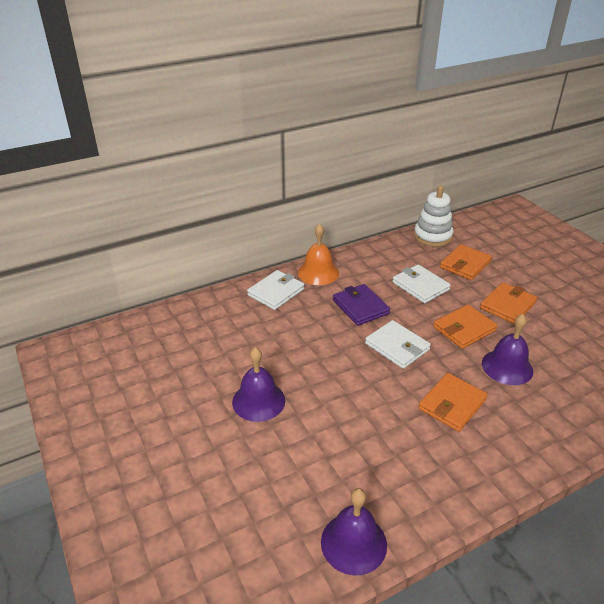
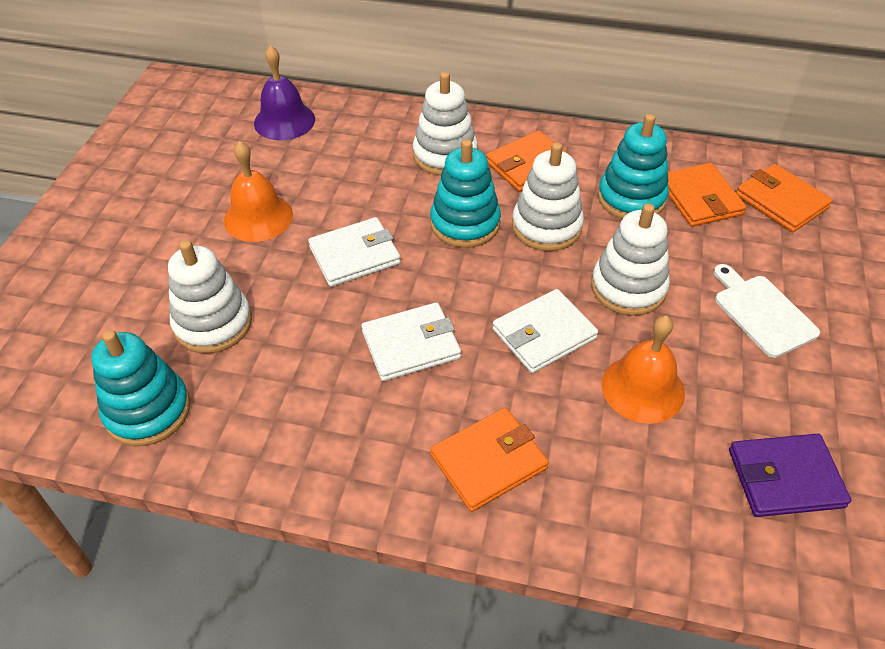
orange bell: [298,224,339,285] = 1 -> [224,141,293,242] [602,316,685,424] = 2
purple bell: [232,347,285,422] [321,488,387,576] [482,314,533,385] = 3 -> [254,45,315,140] = 1
turquoise stacking toy: none = 0 -> [91,330,190,446] [430,139,501,248] [598,114,669,219] = 3
white cutting board: none = 0 -> [714,264,820,358] = 1
white stacking toy: [414,185,454,247] = 1 -> [168,240,252,354] [413,72,478,176] [512,142,584,251] [591,203,670,316] = 4

